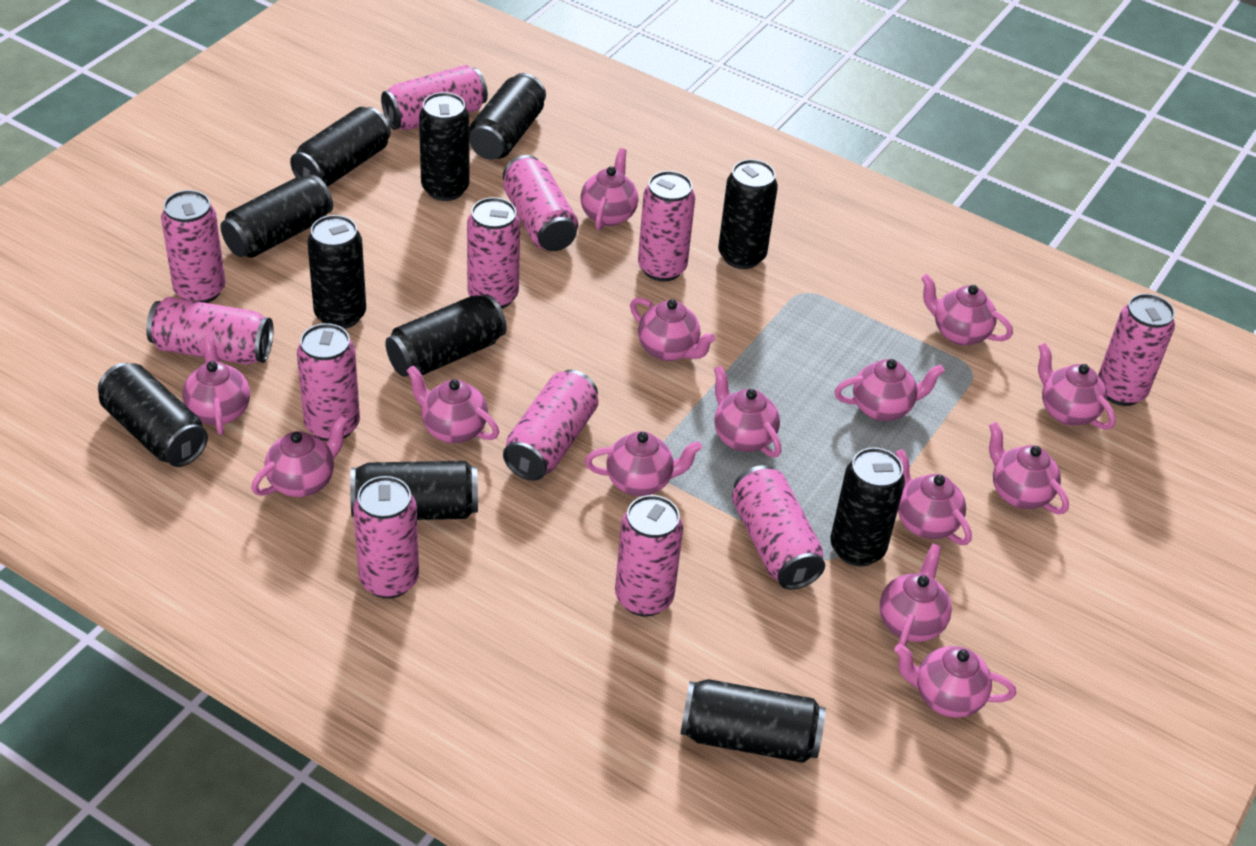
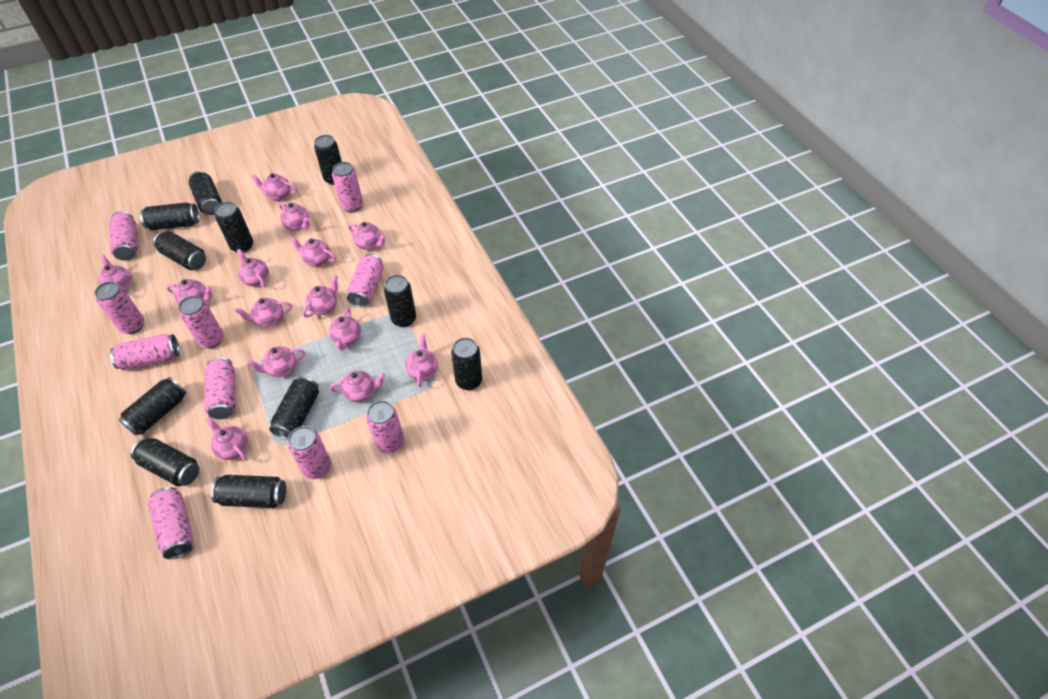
pink can: [146,297,273,365] [161,190,226,303] [297,323,360,441] [353,476,419,599] [381,65,488,130] [467,197,520,309] [503,155,578,251] [503,370,598,481] [615,495,683,616] [638,171,695,282] [732,465,825,590] [1098,293,1175,406] = 12 -> [95,282,144,334] [109,211,138,261] [110,334,180,371] [148,487,193,559] [178,296,223,348] [205,357,236,419] [288,426,331,479] [332,162,363,213] [347,254,384,307] [366,400,404,453] = 10

